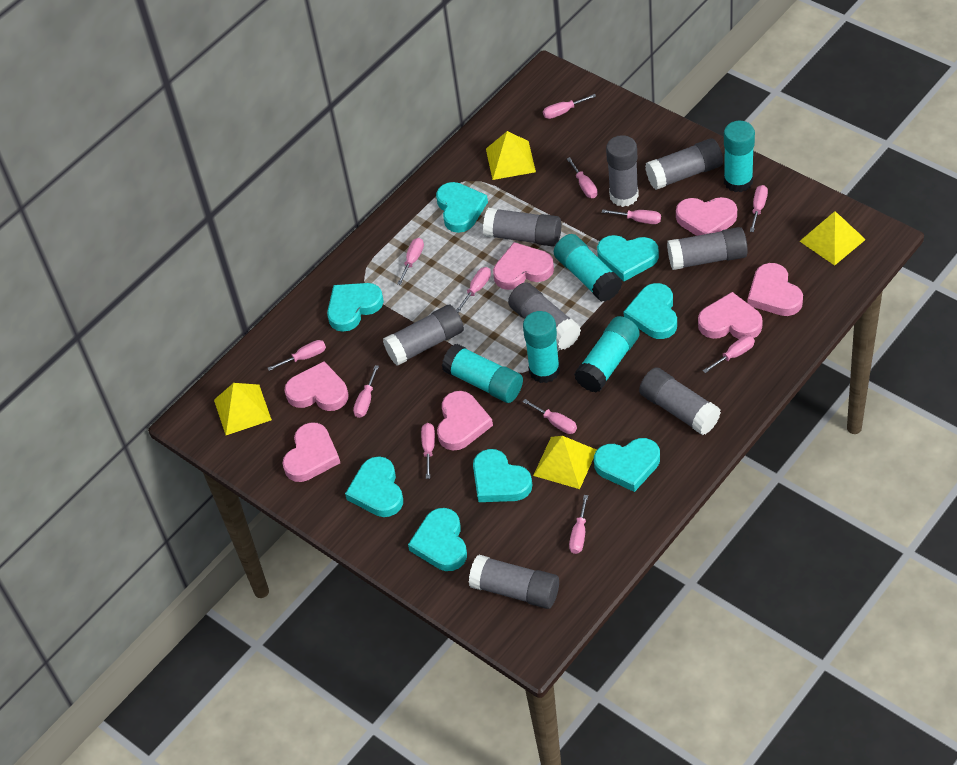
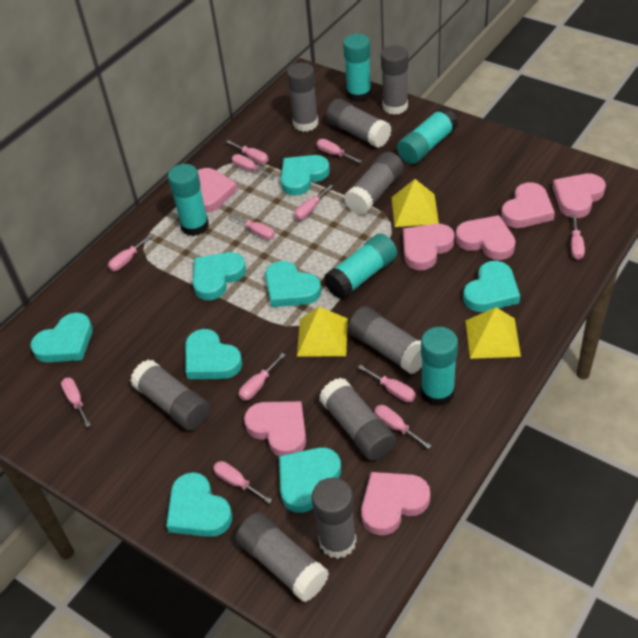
grey glue stick: [383,305,464,366] [469,555,559,609] [483,208,561,247] [508,282,581,350] [606,135,639,207] [639,368,721,435] [645,138,723,190] [667,227,748,270] = 8 -> [130,360,210,431] [236,512,329,602] [287,63,318,132] [311,477,357,559] [319,378,396,461] [326,99,392,148] [344,152,404,215] [348,306,422,374] [381,45,408,115] = 9
yellow pyramid: [214,383,272,435] [486,131,536,180] [533,436,596,489] [800,211,866,266] = 4 -> [297,307,348,357] [391,179,439,227] [466,307,521,359] = 3

